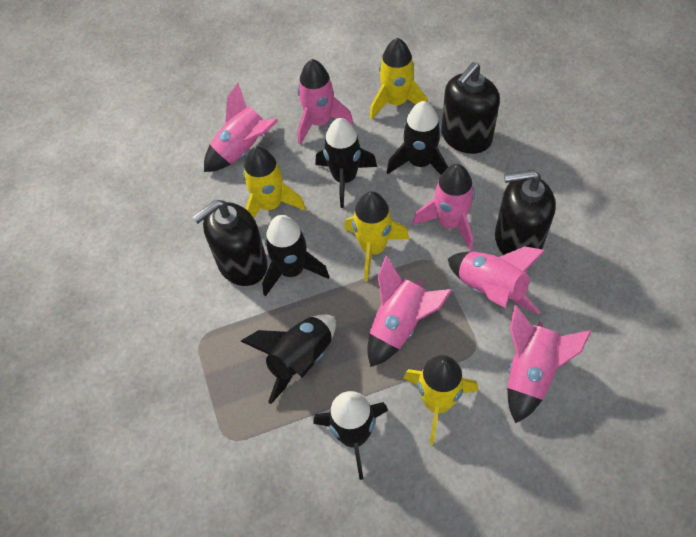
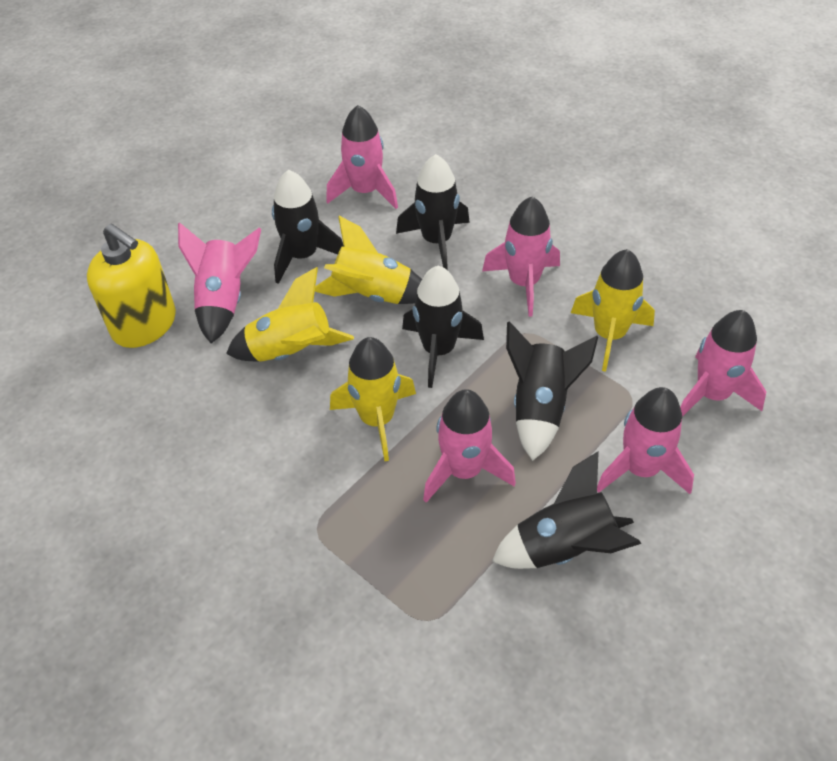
black soap dispenser: [192,200,268,286] [441,62,500,154] [495,170,556,255] = 3 -> none = 0
yellow soap dispenser: none = 0 -> [87,224,176,348] = 1

